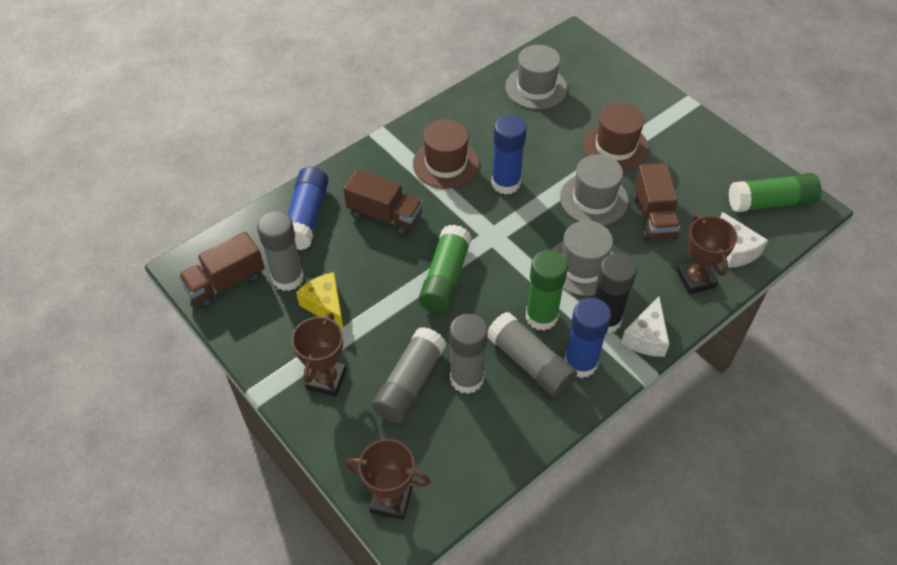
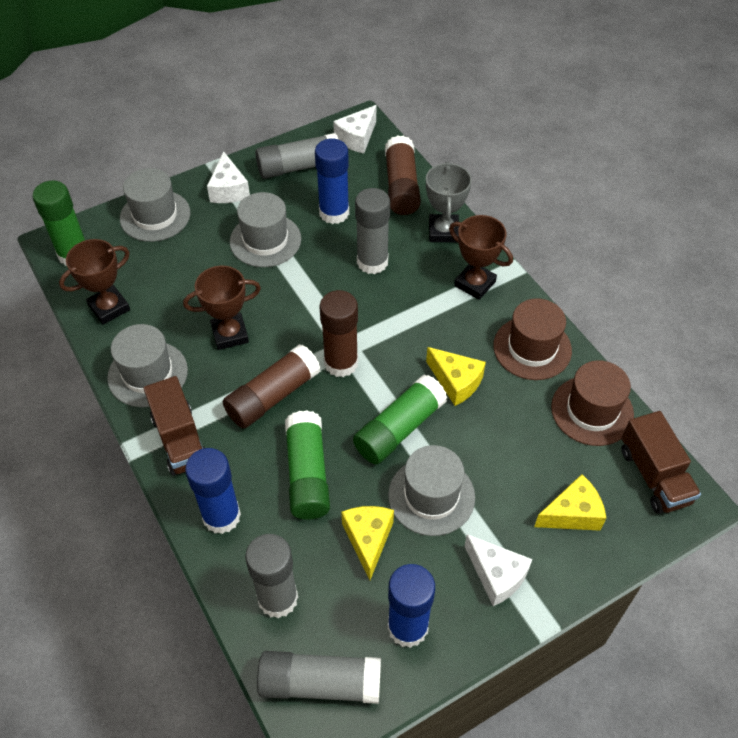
black glue stick: [594,253,637,334] = 1 -> none = 0
brown glue stick: none = 0 -> [223,344,321,429] [320,290,358,377] [385,135,421,215] = 3
brown truck: [178,232,265,308] [344,170,423,235] [633,163,680,241] = 3 -> [144,376,205,476] [621,411,701,514] = 2
grey hat: [505,45,567,110] [552,220,614,296] [560,154,629,225] = 3 -> [107,324,188,407] [120,168,190,242] [230,192,301,267] [388,445,475,536] = 4
grey trophy: none = 0 -> [426,162,472,243] = 1
white cheese: [621,296,670,357] [720,212,768,268] = 2 -> [207,151,250,203] [333,105,376,153] [465,534,532,606] = 3
yellow cheese: [296,272,344,331] = 1 -> [341,506,394,580] [426,347,486,406] [534,474,606,531] = 3

